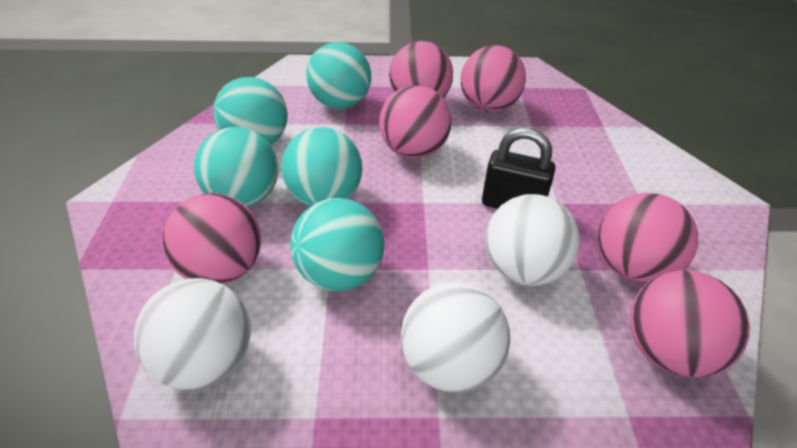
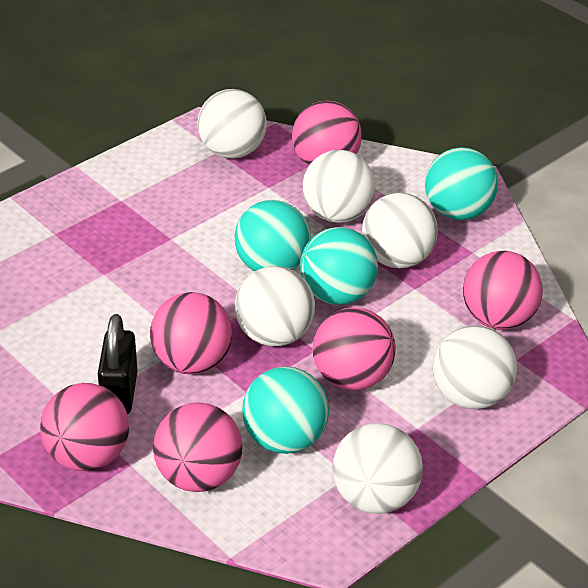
turquoise ball: [194,127,278,207] [213,77,288,145] [281,127,362,206] [290,198,384,291] [306,42,371,109] = 5 -> [235,200,311,271] [242,367,329,454] [300,227,378,305] [425,147,498,220] = 4
white ball: [134,278,251,390] [401,282,510,393] [485,194,580,286] = 3 -> [197,89,267,159] [235,266,315,346] [303,150,375,223] [332,423,423,514] [362,193,438,268] [433,325,517,409] = 6

